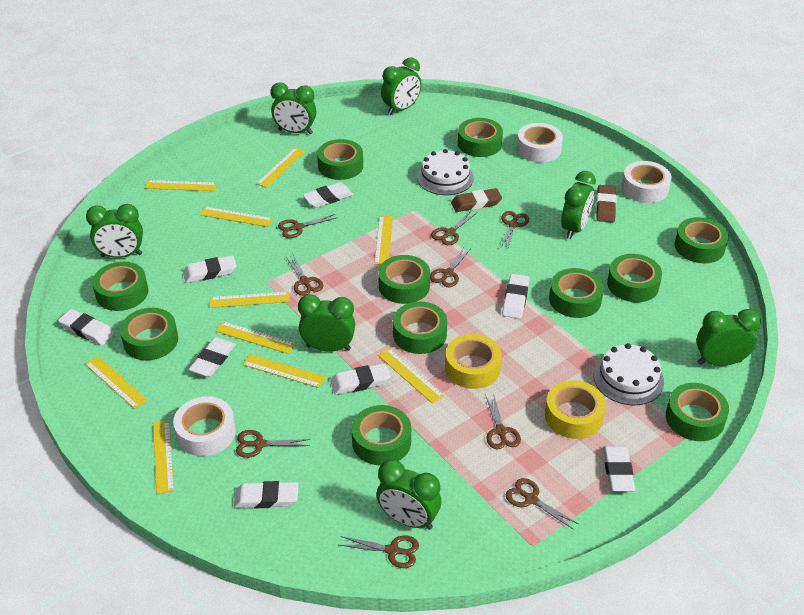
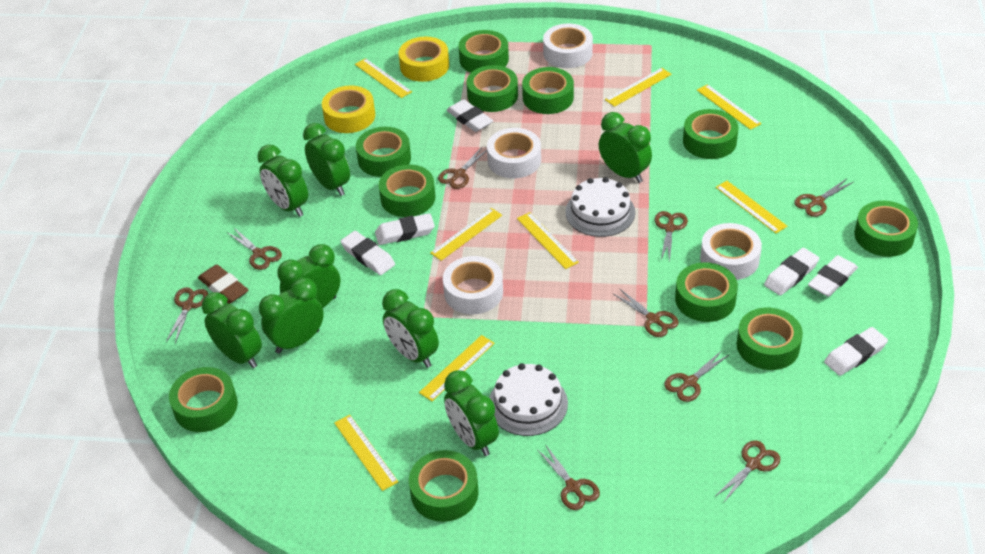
brown eraser: [451,188,502,212] [596,185,617,223] = 2 -> [198,265,248,304] = 1
green clock: [86,204,143,258] [270,82,316,134] [298,294,355,351] [377,459,441,530] [381,57,422,115] [561,171,596,239] [697,309,761,366] = 7 -> [202,292,262,368] [257,145,308,217] [259,278,324,354] [277,244,341,308] [303,123,350,196] [382,289,439,368] [444,370,499,456] [599,112,652,183] = 8
white eraser: [58,309,114,345] [183,255,237,283] [189,337,236,377] [234,481,299,508] [303,182,353,208] [330,363,391,395] [502,274,529,319] [603,446,635,491] = 8 -> [340,231,395,275] [375,213,435,245] [447,99,493,132] [764,248,820,296] [808,255,858,297] [824,327,888,376] = 6
white tape: [173,397,236,456] [517,123,563,163] [622,161,671,203] = 3 -> [443,256,503,314] [487,128,541,178] [543,24,593,68] [700,223,762,280] = 4
yellow ruler: [85,356,148,409] [145,180,217,191] [153,420,174,494] [200,207,273,227] [210,291,290,308] [216,321,295,354] [243,354,326,388] [256,148,305,188] [374,216,393,265] [378,348,444,404] = 10 -> [334,415,398,491] [355,58,412,98] [419,335,495,401] [430,208,502,261] [517,212,579,269] [605,68,672,107] [697,84,761,130] [716,181,787,233] = 8

